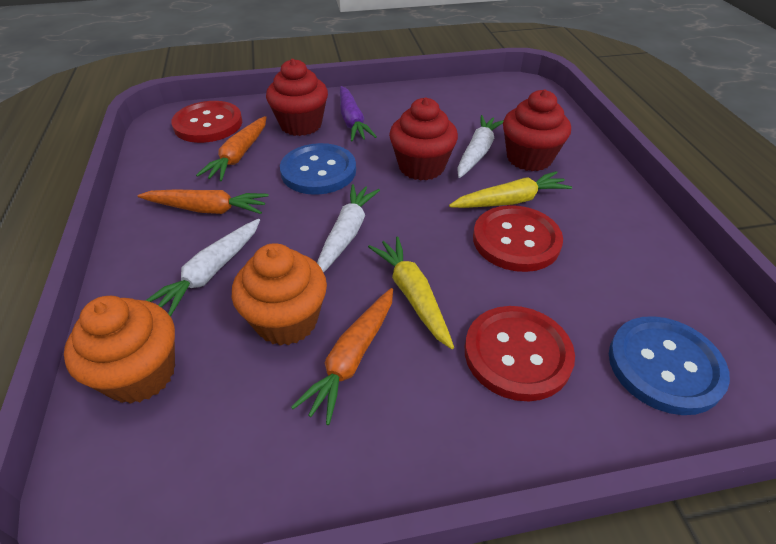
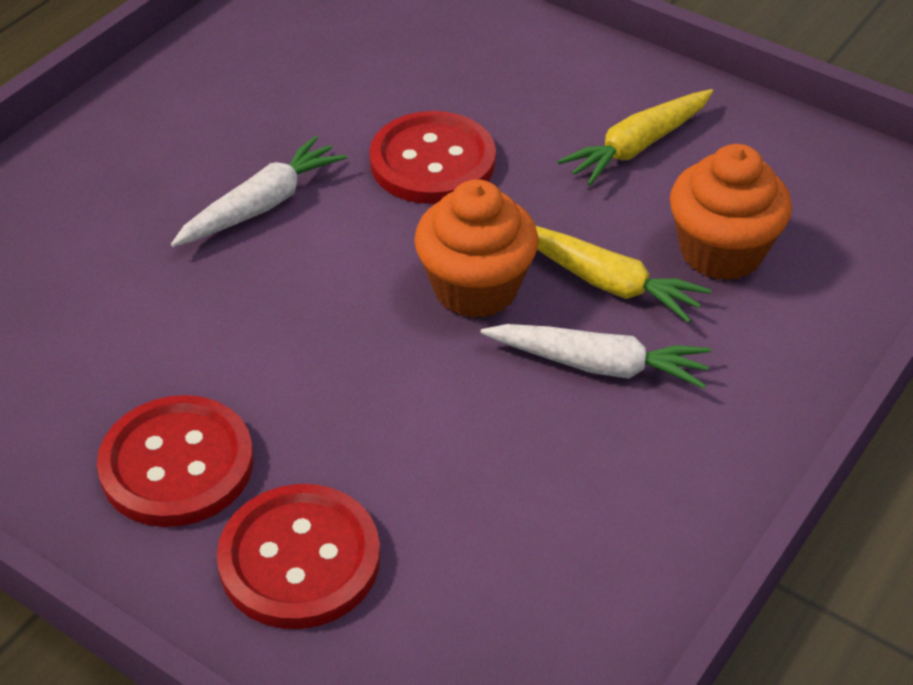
blue button: [280,143,356,195] [609,316,730,415] = 2 -> none = 0
orange carrot: [138,189,269,214] [196,116,267,181] [291,288,393,425] = 3 -> none = 0
purple carrot: [340,86,377,142] = 1 -> none = 0
red cupcake: [266,59,328,136] [389,98,458,181] [503,89,571,171] = 3 -> none = 0
white carrot: [145,219,260,317] [317,184,380,273] [457,115,504,178] = 3 -> [171,136,347,247] [481,324,711,389] = 2

